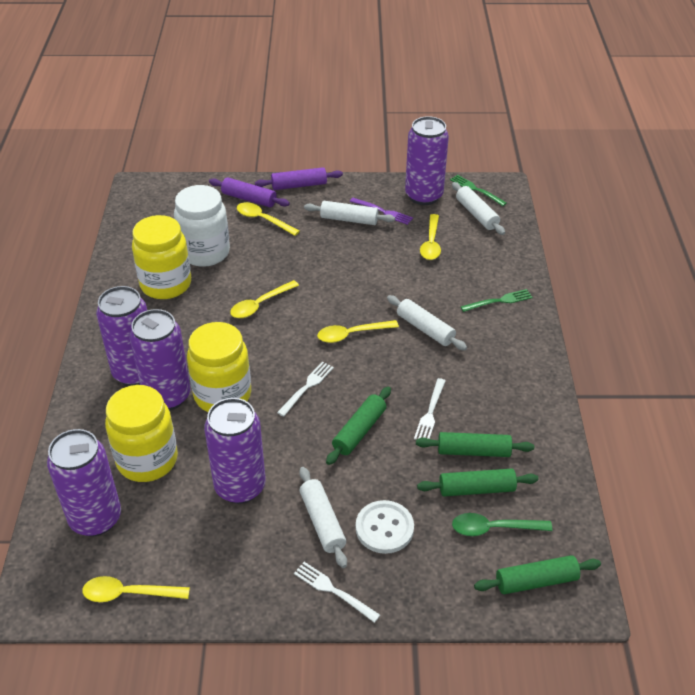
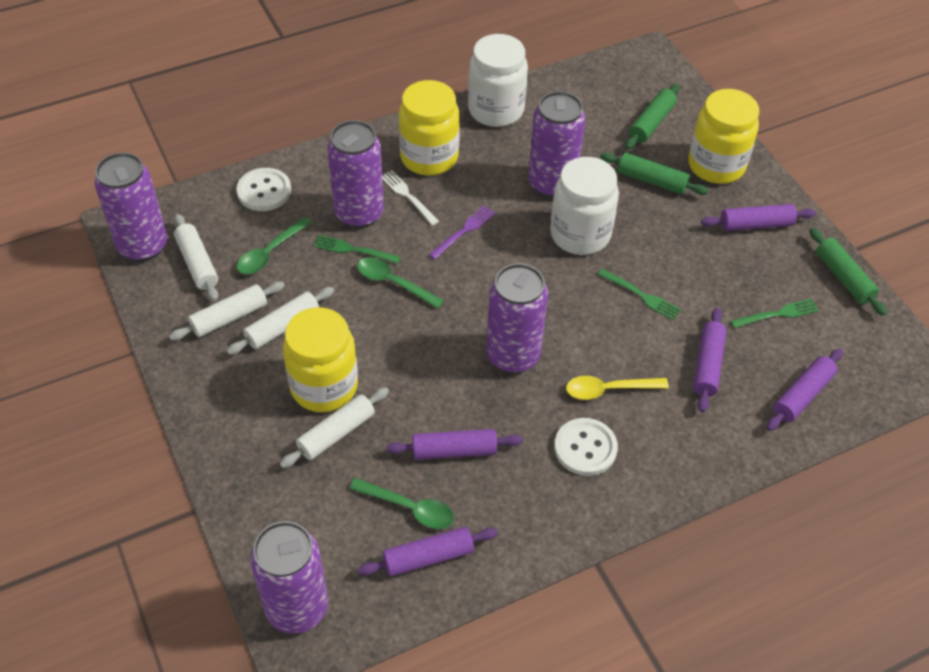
green fork: [450,175,507,206] [461,289,533,312] = 2 -> [313,235,401,264] [598,269,681,320] [731,299,819,328] = 3
green rolling pin: [326,387,391,465] [416,432,534,457] [417,469,538,496] [474,555,601,594] = 4 -> [600,152,709,195] [626,83,680,149] [809,228,887,316] = 3
green spoon: [452,513,552,536] = 1 -> [237,217,312,274] [349,478,454,529] [357,257,444,309] = 3
purple rolling pin: [209,177,290,207] [255,167,343,190] = 2 -> [357,527,498,577] [386,429,523,460] [693,308,727,412] [701,204,816,231] [767,348,843,431] = 5
white button: [356,500,414,554] = 1 -> [237,168,291,211] [554,418,618,476] = 2
white fork: [277,362,334,417] [294,562,380,623] [414,378,446,440] = 3 -> [382,170,439,226] = 1
white jar: [174,185,230,267] = 1 -> [468,34,528,127] [550,157,619,255] = 2
yellow spoon: [82,576,190,602] [230,280,299,318] [237,202,300,236] [317,320,399,343] [420,214,441,260] = 5 -> [566,376,669,400] = 1

